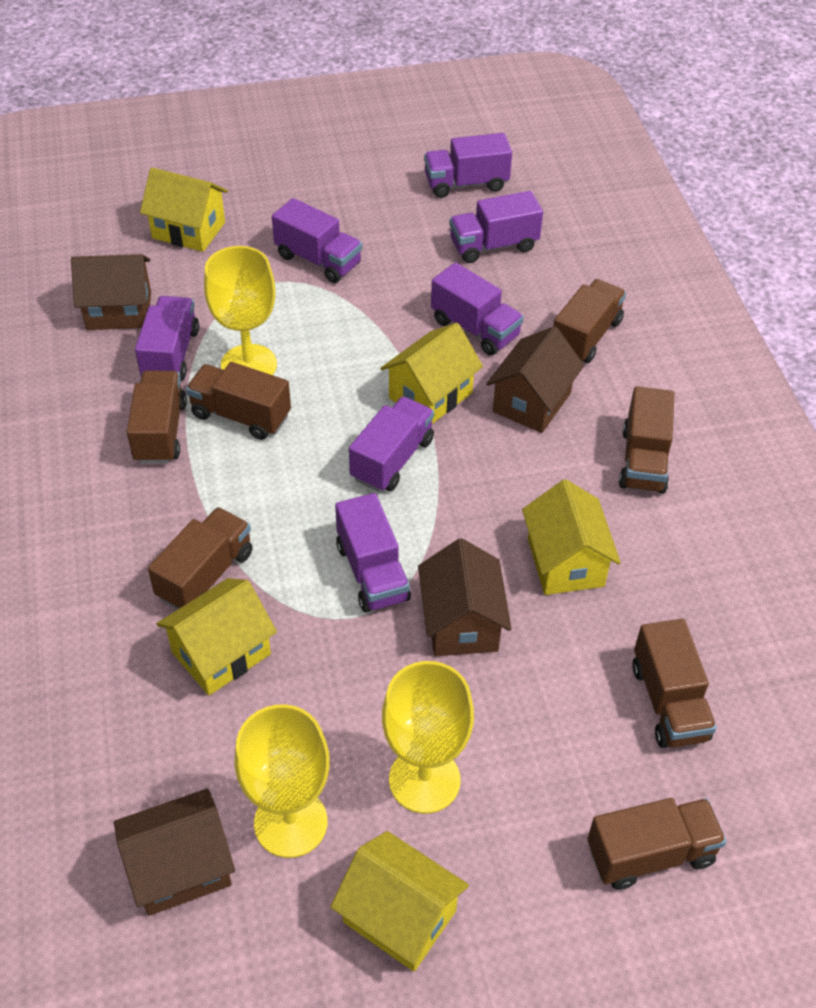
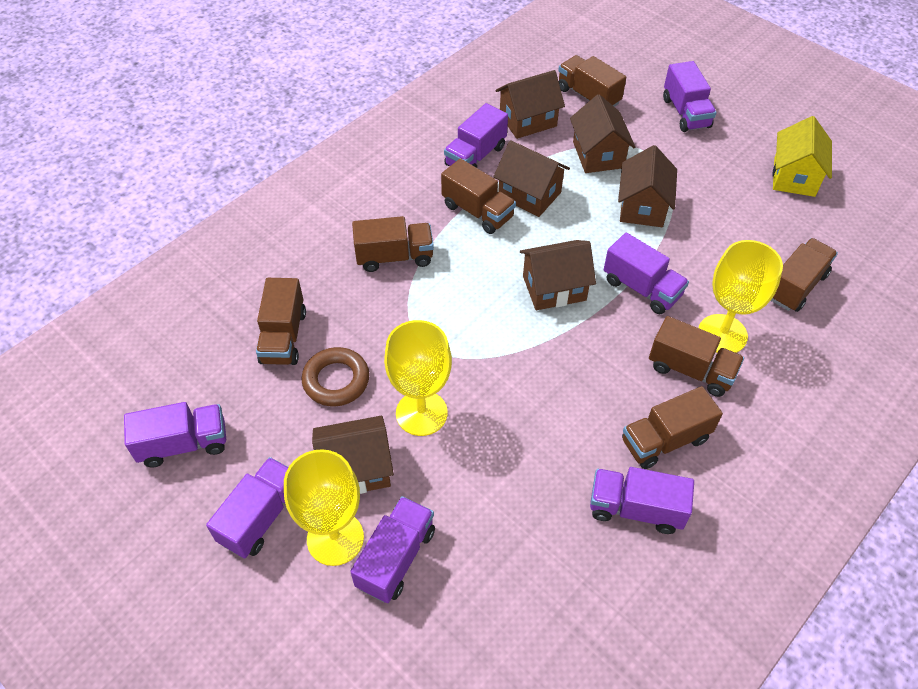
brown house: [71,254,151,330] [114,788,235,916] [418,538,512,656] [486,326,584,433] = 4 -> [312,416,394,494] [493,140,570,217] [496,70,565,139] [520,240,596,310] [570,94,635,173] [618,145,677,227] = 6
brown ring: none = 0 -> [302,347,370,406] = 1
yellow house: [140,167,228,252] [157,578,277,695] [330,831,469,971] [380,323,483,424] [522,479,621,595] = 5 -> [772,116,832,197] = 1

